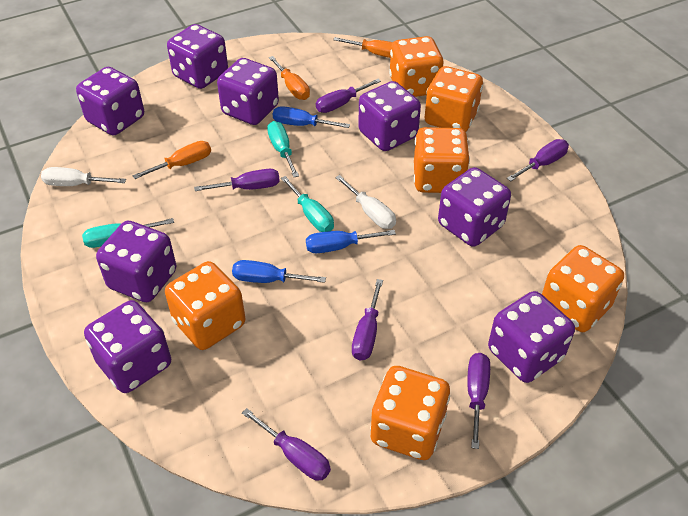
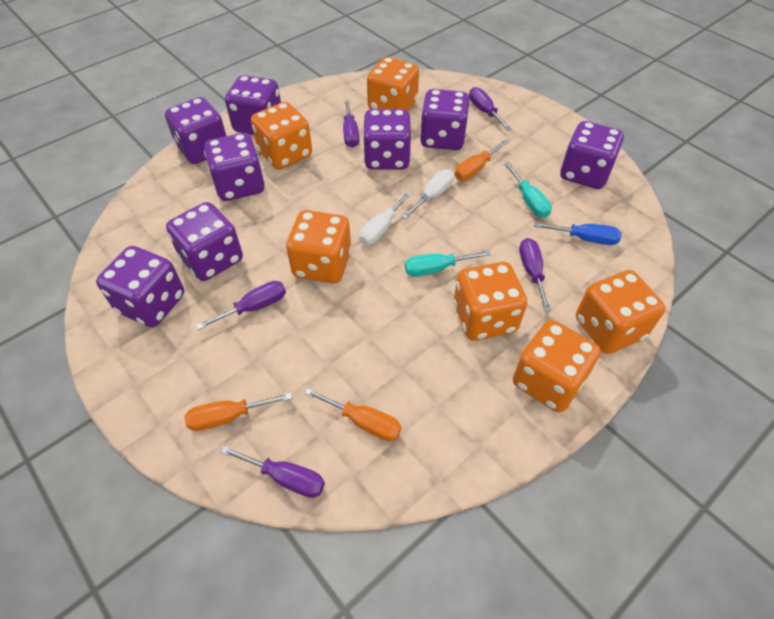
blue screwdriver: [232,260,326,283] [273,106,350,128] [306,230,396,253] = 3 -> [534,222,622,245] = 1
purple screwdriver: [194,169,280,191] [242,408,331,481] [316,79,381,113] [352,279,383,360] [467,353,490,449] [507,139,569,181] = 6 -> [196,281,286,330] [221,446,325,498] [343,99,359,148] [469,87,512,131] [519,238,551,312] = 5
turquoise screwdriver: [82,218,174,248] [267,121,299,177] [281,176,334,232] = 3 -> [405,251,491,276] [504,162,552,218] = 2

